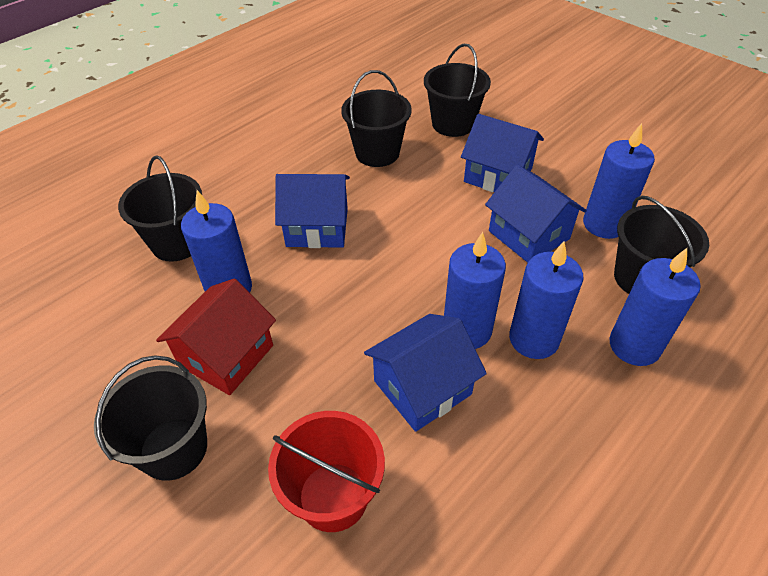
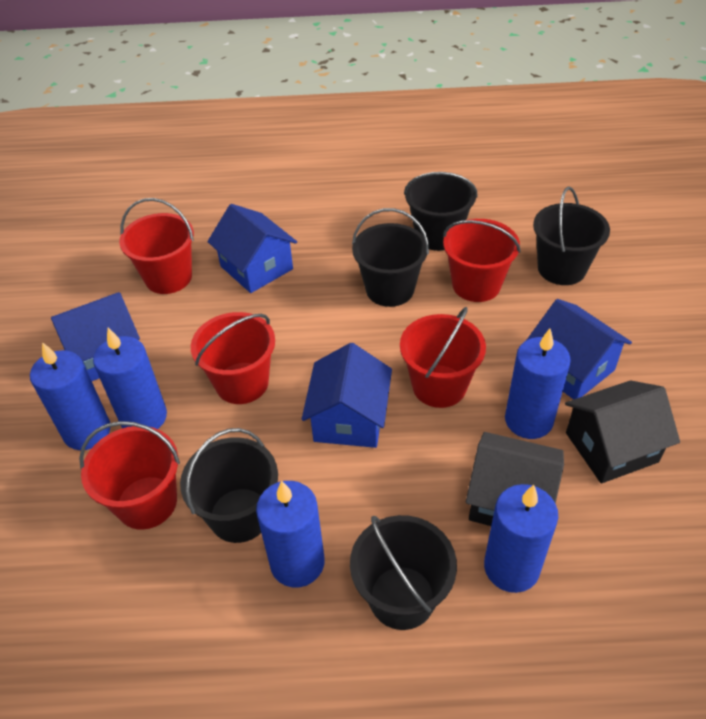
black house: none = 0 -> [466,432,564,526] [565,380,680,483] = 2
red bucket: [268,411,385,532] = 1 -> [79,421,180,530] [119,198,194,294] [191,312,275,404] [400,307,486,408] [443,219,521,302] = 5
red house: [156,279,276,395] = 1 -> none = 0

